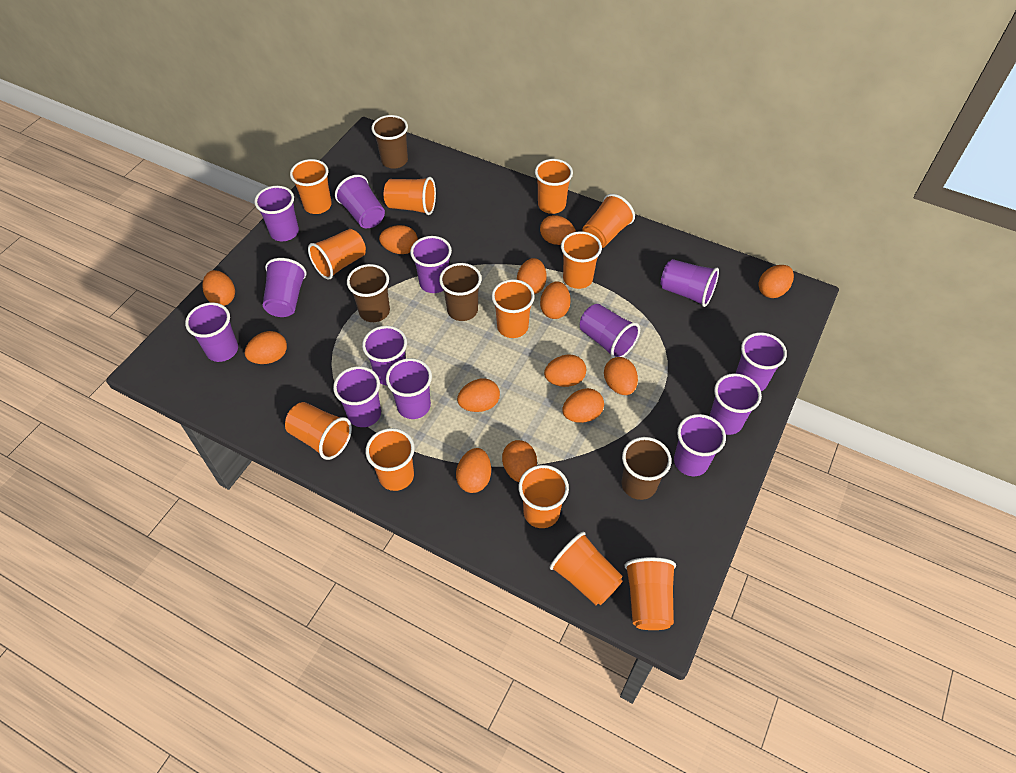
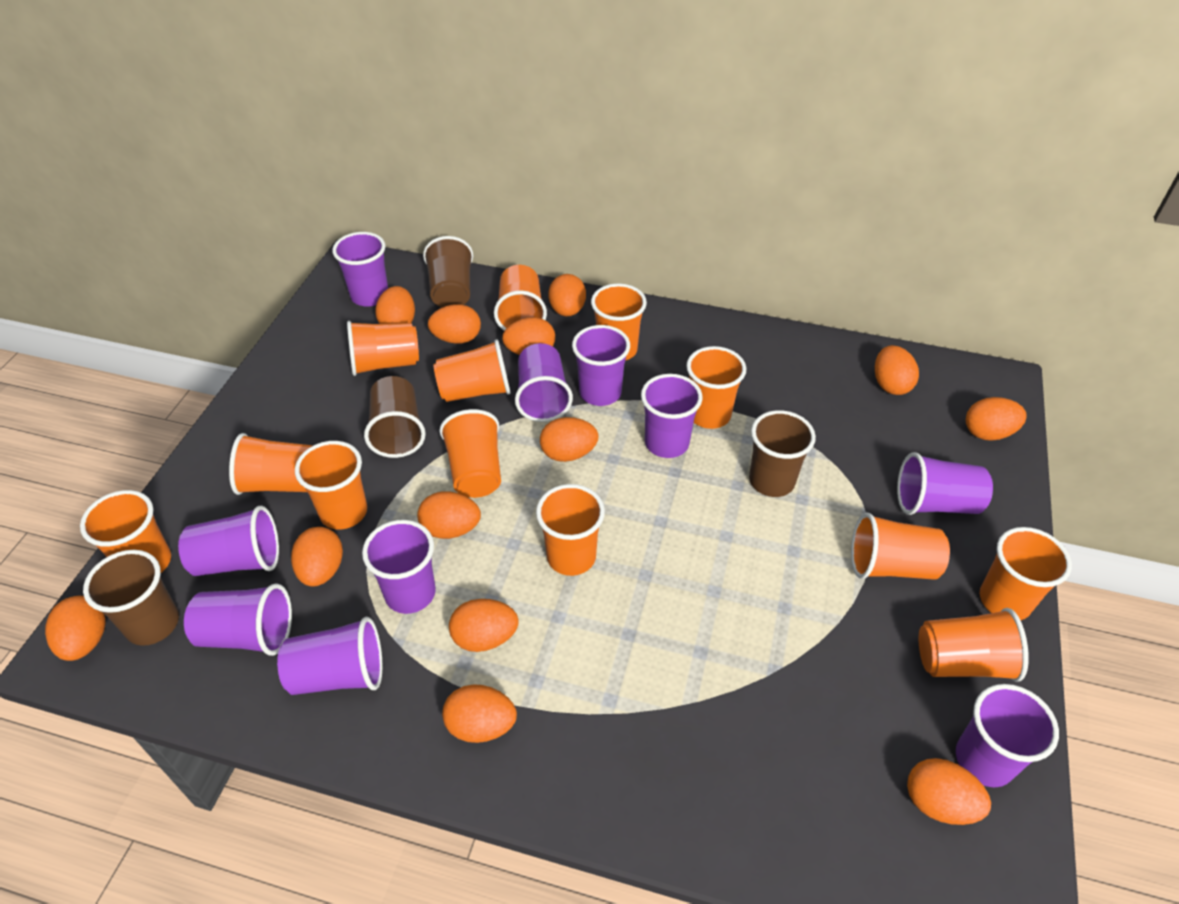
orange cup: [285,402,352,460] [290,159,332,214] [308,229,366,279] [366,428,415,491] [384,177,436,215] [491,279,535,338] [519,465,569,528] [535,159,573,214] [550,532,623,605] [561,231,602,289] [582,194,635,248] [624,557,676,630] = 12 -> [80,490,171,573] [229,433,313,495] [295,441,367,530] [347,321,419,376] [433,339,510,402] [440,409,501,498] [494,265,547,331] [536,484,605,576] [591,284,647,361] [686,346,746,429] [851,513,950,580] [919,608,1029,682] [980,527,1072,620] = 13
purple cup: [185,303,238,362] [254,186,299,241] [263,258,306,317] [333,366,381,427] [335,175,385,228] [362,326,407,385] [386,358,432,419] [410,236,452,293] [580,304,640,358] [661,259,719,307] [674,414,726,476] [710,373,762,435] [735,332,787,391] = 13 -> [178,506,279,576] [184,583,292,656] [277,617,382,695] [332,232,388,307] [362,520,436,614] [515,343,573,422] [572,325,630,406] [641,374,703,458] [897,452,993,515] [956,684,1059,787] = 10

